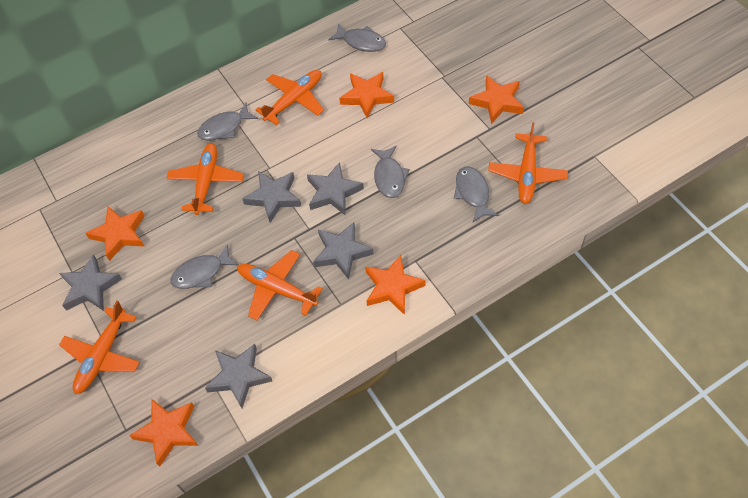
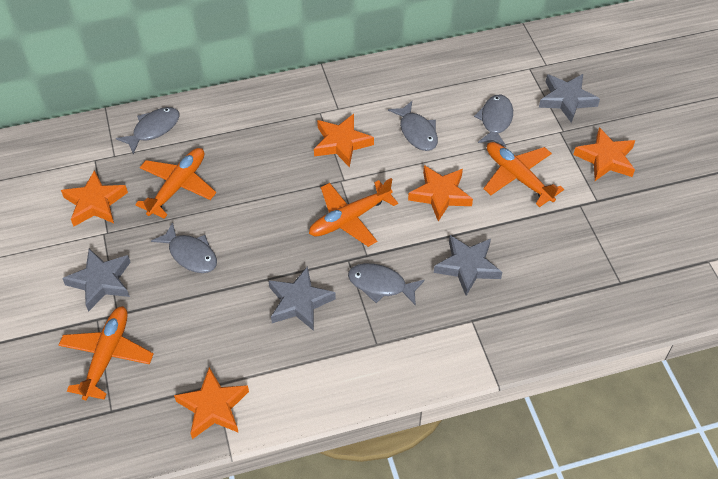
grey star: [59,254,122,311] [205,344,272,408] [242,171,302,223] [307,162,364,216] [313,222,374,280] = 5 -> [62,249,131,312] [268,266,336,331] [434,235,502,296] [539,74,600,123] = 4
orange plane: [59,301,140,394] [166,143,244,215] [237,250,323,320] [256,70,324,125] [488,122,568,204] = 5 -> [59,306,154,400] [135,148,216,219] [309,178,398,247] [484,142,564,207] = 4

